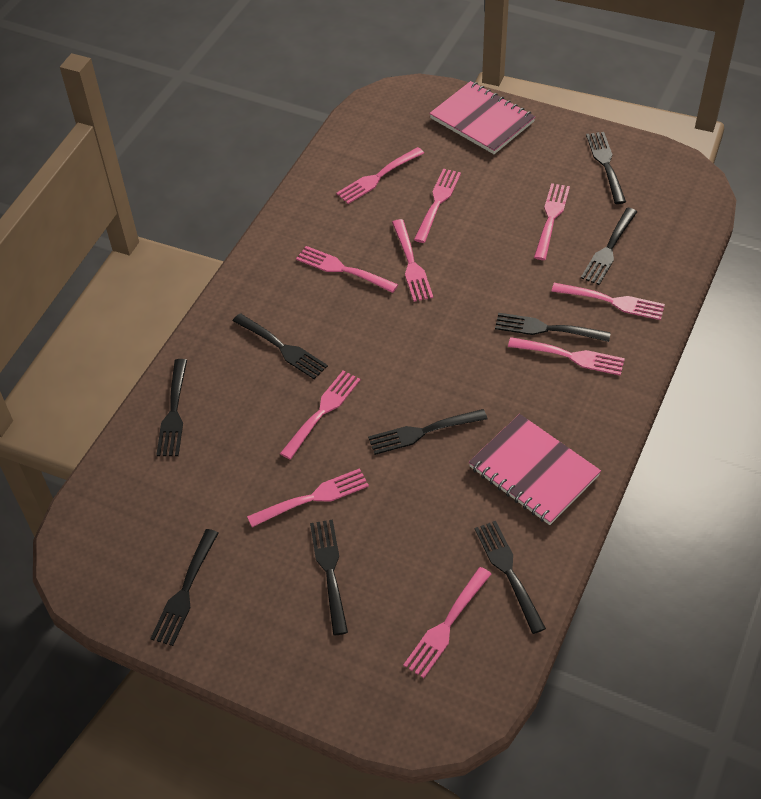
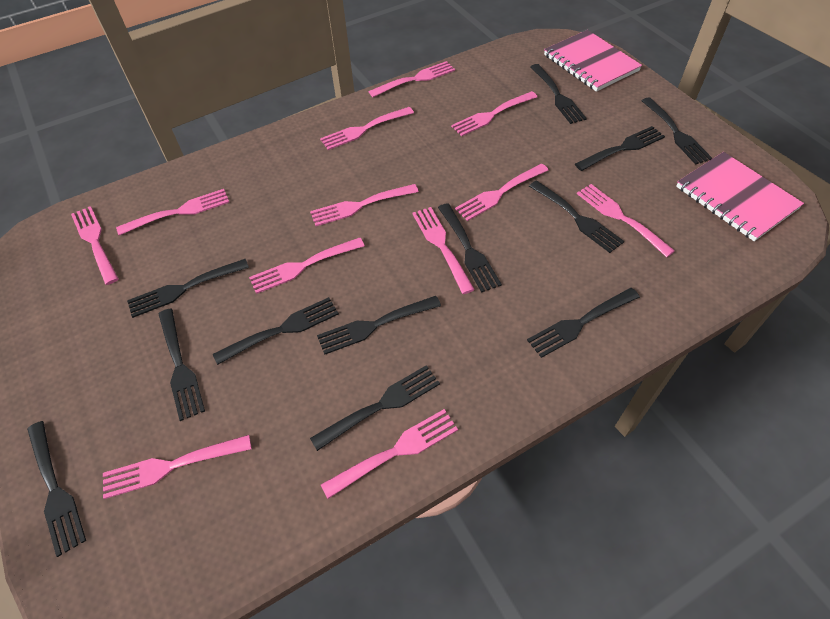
black fork: [150,529,219,646] [156,359,187,456] [233,313,328,379] [310,519,348,635] [368,409,487,455] [475,521,546,634] [495,313,611,342] [581,208,637,285] [586,132,626,204] = 9 -> [27,421,86,557] [127,259,249,318] [159,308,205,421] [213,297,339,365] [310,365,440,451] [317,296,441,355] [438,203,502,293] [527,288,640,358] [529,180,624,253] [530,64,587,124] [575,126,665,171] [641,97,713,165] = 12
pink fork: [247,468,369,527] [280,371,361,459] [296,246,398,293] [336,147,424,204] [392,219,433,302] [403,567,491,678] [414,169,461,243] [508,337,625,376] [534,183,570,260] [551,283,665,320] = 10 -> [71,206,118,285] [103,435,252,499] [116,189,229,235] [249,237,365,294] [310,184,419,226] [320,107,414,150] [321,409,458,499] [368,61,455,97] [412,207,475,294] [451,91,537,136] [455,164,548,221] [577,184,675,257] = 12

